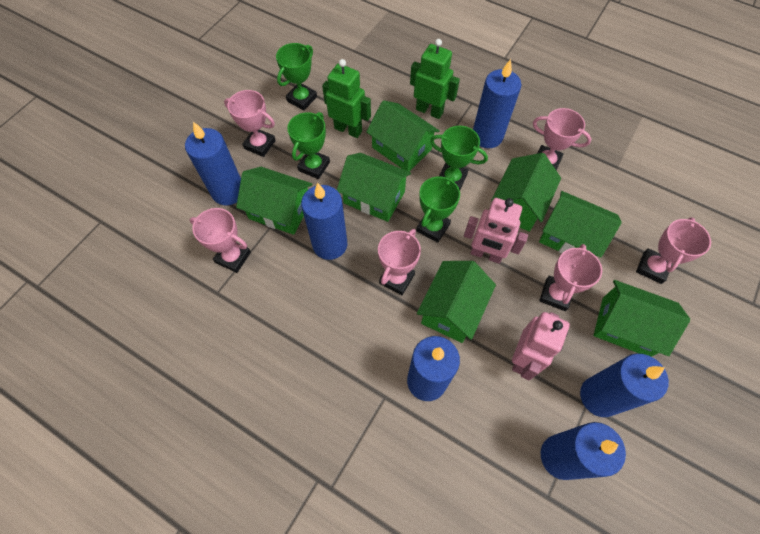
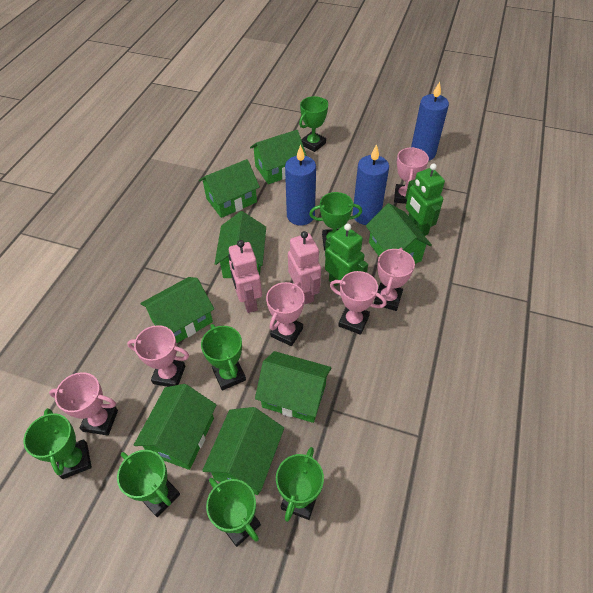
blue candle: [185,122,241,205] [301,183,347,260] [407,336,460,401] [473,59,521,148] [541,422,626,480] [580,354,669,417] = 6 -> [285,145,316,225] [353,144,389,225] [411,82,449,160] = 3
green house: [236,167,312,235] [337,153,411,222] [366,100,440,171] [417,261,496,343] [491,153,561,232] [539,191,622,258] [593,280,690,357] = 7 -> [134,384,216,470] [140,277,214,343] [199,159,260,218] [202,407,284,495] [215,211,266,278] [250,130,307,184] [255,351,331,423] [366,203,432,264] = 8
green trophy: [276,43,317,110] [287,112,330,179] [416,176,460,243] [430,126,488,190] = 4 -> [23,408,92,479] [117,450,180,517] [201,324,246,391] [206,478,261,547] [276,447,324,522] [299,96,328,152] [309,192,362,250] = 7

